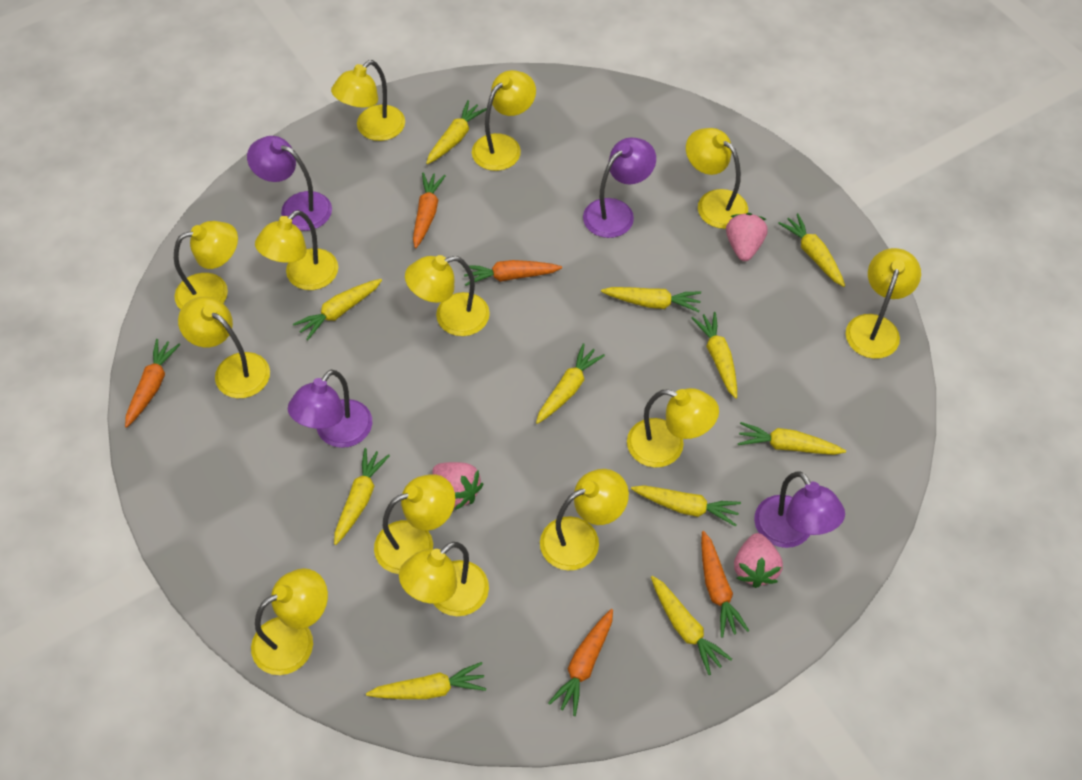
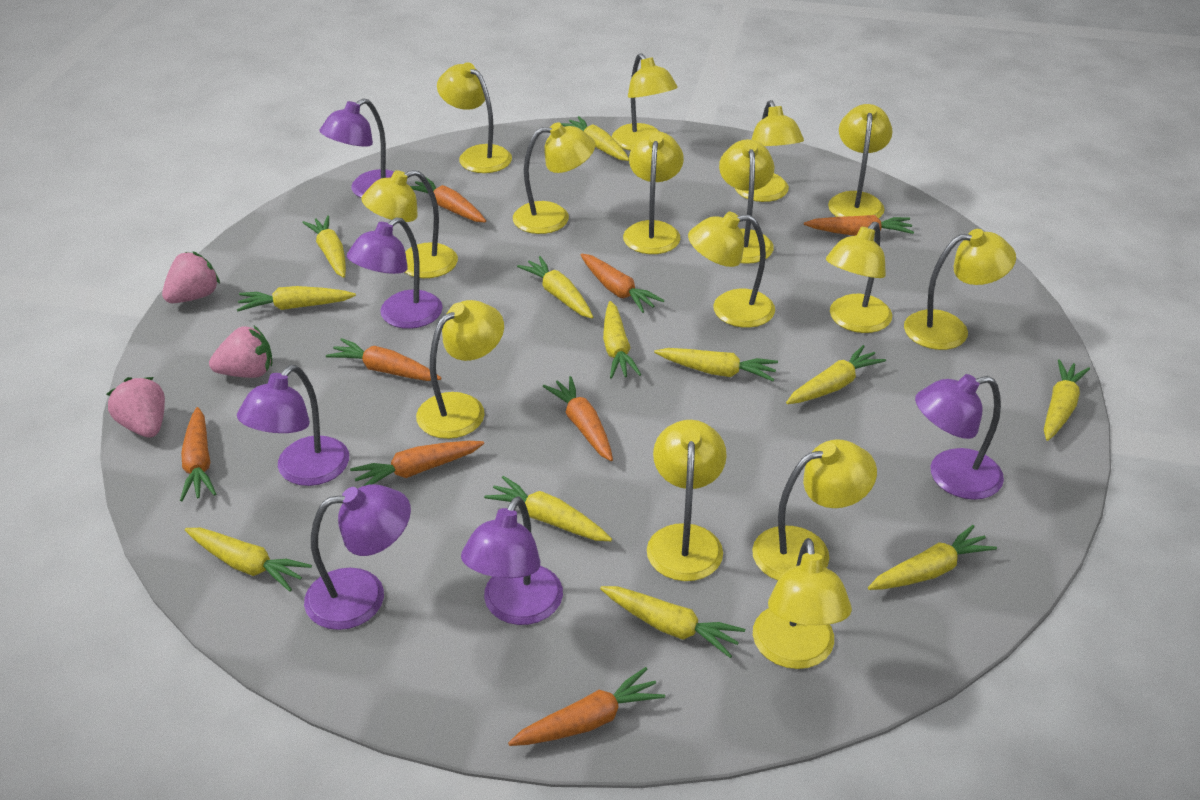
orange carrot: [125,339,180,428] [413,172,446,248] [464,260,562,286] [548,609,613,716] [701,531,749,638] = 5 -> [180,407,216,501] [326,338,441,381] [350,441,484,486] [410,177,486,222] [508,667,665,746] [543,376,613,461] [581,253,664,313] [804,215,914,236] = 8
purple lamp: [247,136,332,231] [288,370,372,448] [583,137,656,238] [754,472,845,548] = 4 -> [237,365,349,486] [304,484,411,630] [319,98,394,198] [347,217,443,329] [461,496,563,625] [915,374,1004,500] = 6
yellow carrot: [293,279,382,340] [334,448,390,545] [366,662,486,699] [426,100,487,164] [536,343,605,424] [601,287,701,312] [631,485,741,527] [651,576,732,675] [692,312,737,399] [738,422,846,455] [778,213,845,287] = 11 -> [185,528,312,592] [237,286,356,311] [302,216,346,278] [484,476,612,541] [517,256,593,318] [561,116,629,161] [600,586,745,658] [603,301,641,379] [654,348,778,381] [786,345,886,404] [868,525,997,590] [1044,359,1090,441] = 12
yellow lamp: [174,221,238,310] [178,297,270,398] [251,568,328,675] [255,210,338,290] [331,60,405,141] [374,474,455,574] [399,542,489,616] [405,255,490,336] [472,70,536,171] [540,469,629,570] [627,388,719,468] [686,128,748,229] [846,248,921,359] = 13 -> [361,170,458,278] [416,300,504,439] [437,62,512,173] [513,122,595,234] [612,53,678,151] [623,131,684,254] [647,420,727,581] [688,212,775,328] [719,139,774,264] [735,100,804,202] [752,439,877,581] [753,538,852,669] [826,222,892,333] [828,104,892,218] [904,229,1016,350] = 15

